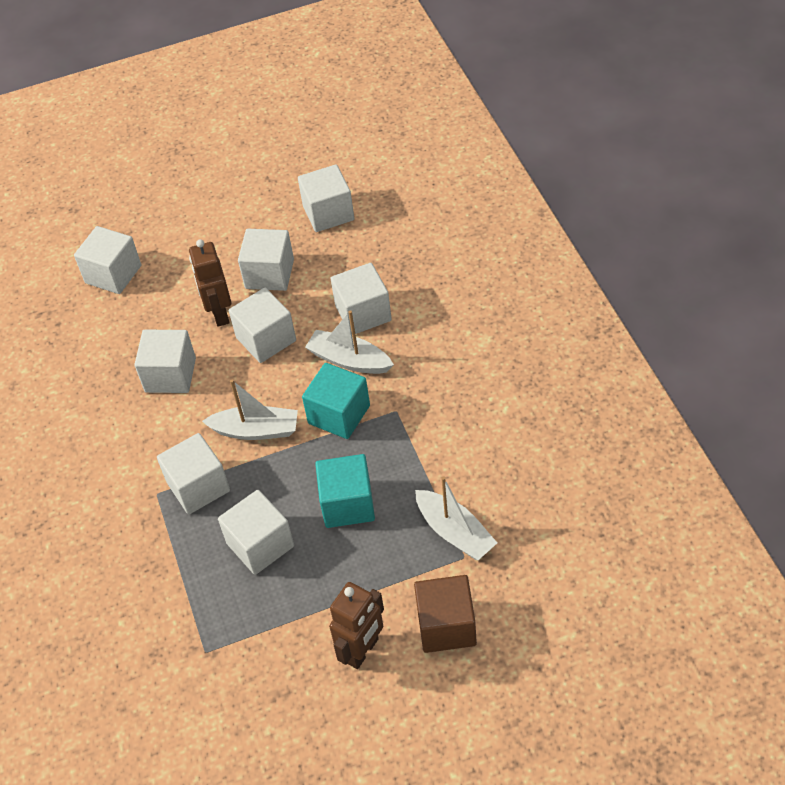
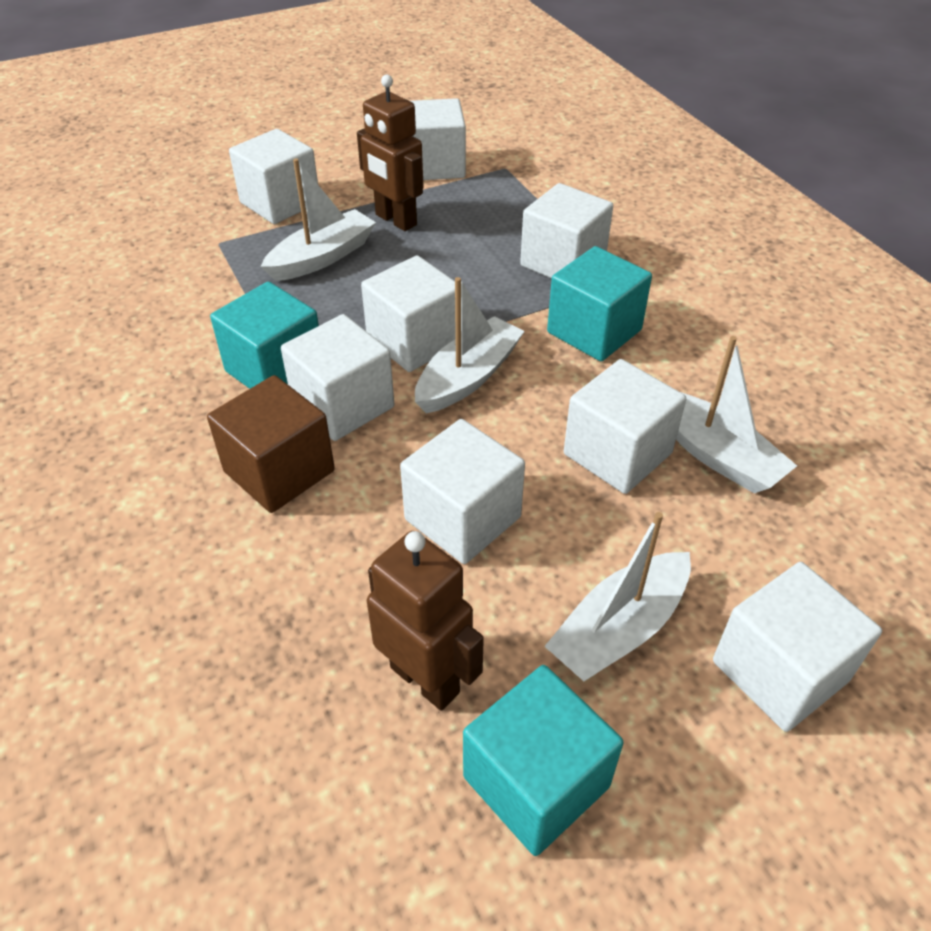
turquoise cube: [302,363,370,439] [315,454,375,528] = 2 -> [210,282,319,389] [463,665,624,856] [547,246,652,361] = 3
white boat: [202,380,298,440] [305,310,394,374] [415,476,497,560] = 3 -> [261,158,376,281] [415,277,525,413] [544,512,691,681] [676,336,797,493] = 4

